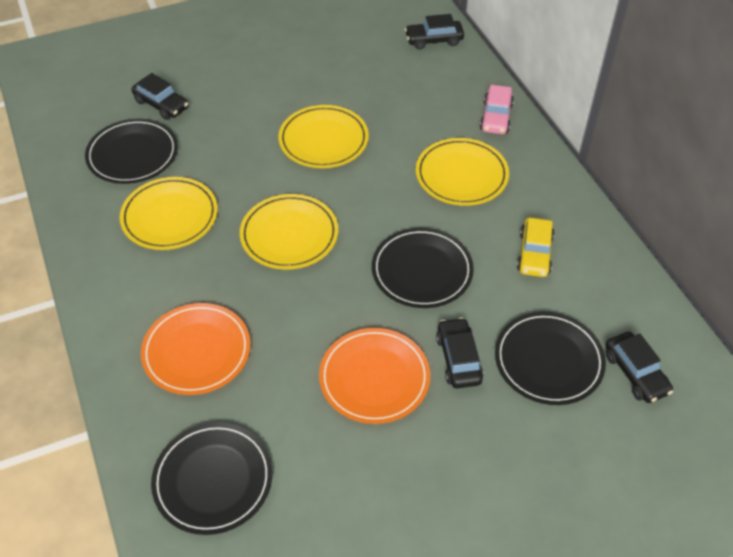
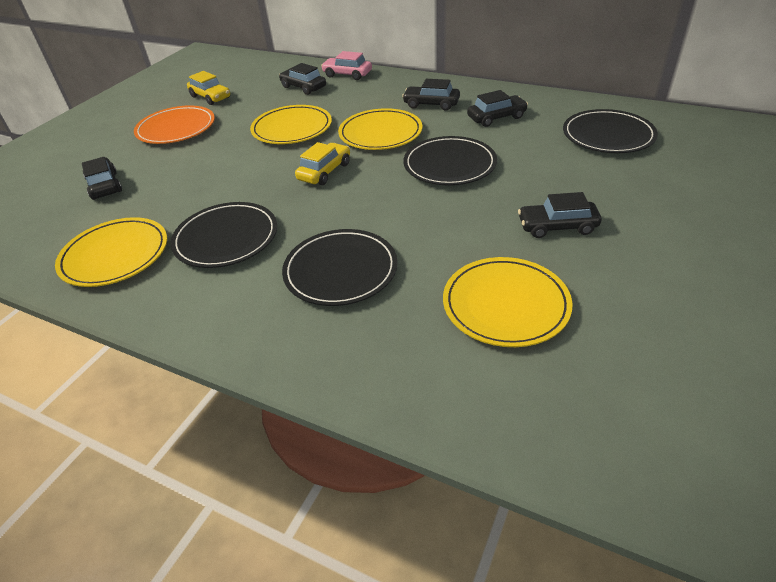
black car: [131,73,189,120] [405,14,464,50] [436,317,483,388] [605,332,673,403] = 4 -> [82,157,122,200] [279,63,326,95] [402,79,460,111] [467,90,528,127] [518,192,602,238] = 5
orange plate: [141,303,251,395] [319,328,430,424] = 2 -> [134,105,215,144] = 1
yellow car: [517,217,554,277] = 1 -> [187,71,230,105] [295,142,350,185] = 2

